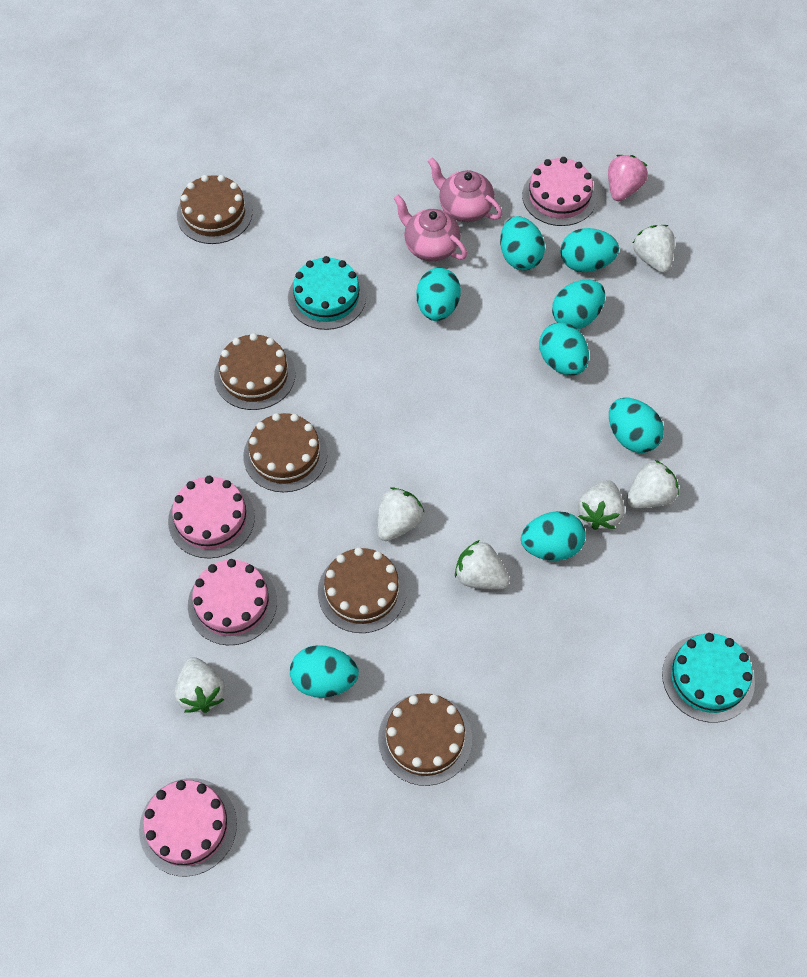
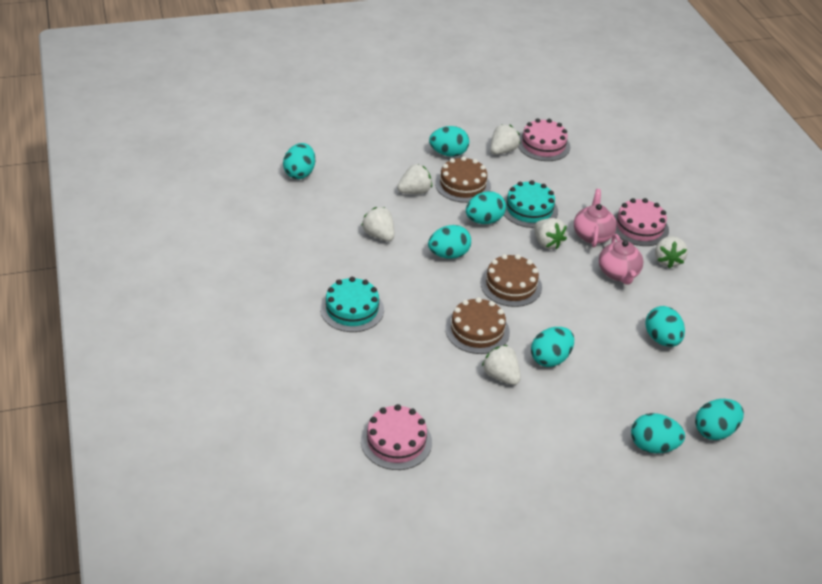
brown cake: [177,175,252,244] [214,333,295,410] [243,413,327,492] [318,547,407,633] [378,693,472,786] = 5 -> [435,156,491,203] [445,297,510,354] [481,254,542,307] = 3
pink cake: [139,778,237,876] [168,476,255,558] [188,559,277,645] [522,157,597,226] = 4 -> [361,404,432,470] [518,118,570,161] [614,198,669,246] = 3
pink strawberry: [608,155,648,201] = 1 -> none = 0

